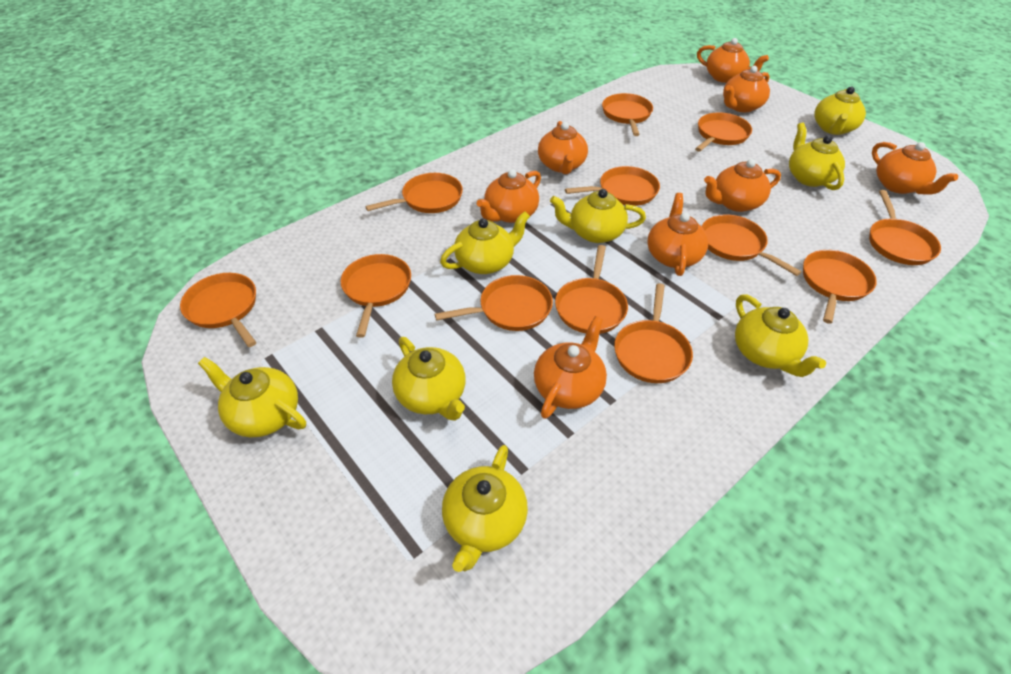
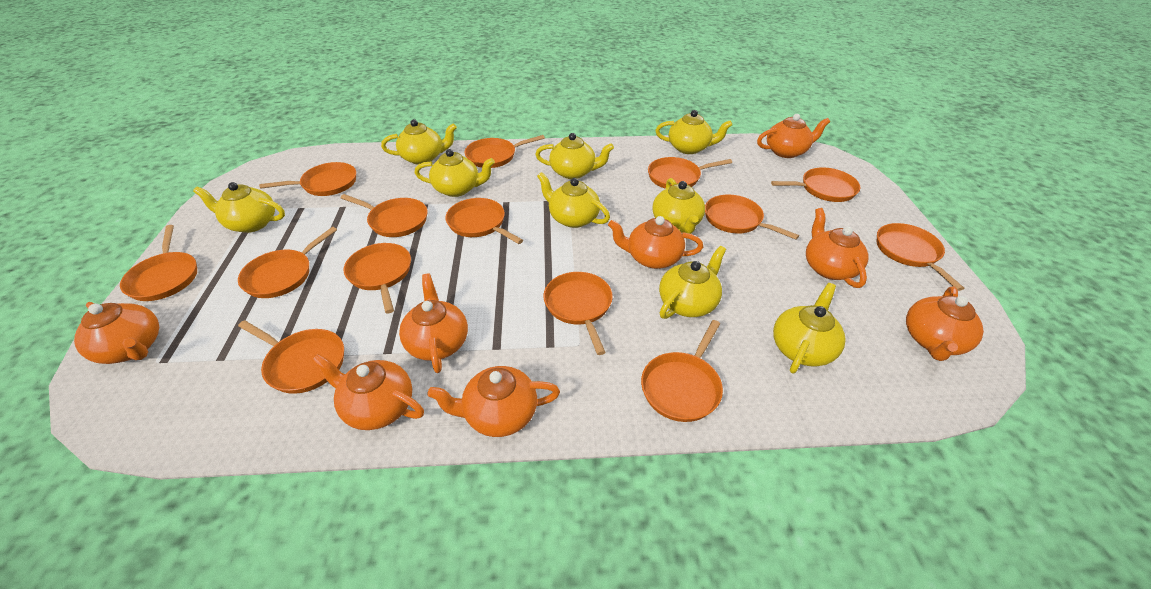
orange pan: [180,273,256,347] [341,254,411,338] [365,173,463,213] [435,275,553,331] [555,245,628,334] [565,166,660,206] [602,93,653,136] [614,283,693,383] [695,112,752,152] [701,215,801,276] [803,250,877,324] [869,190,941,265] = 12 -> [120,225,197,301] [238,227,337,298] [238,320,344,394] [259,162,356,196] [341,194,427,237] [344,243,411,313] [445,198,523,244] [465,135,545,168] [543,272,613,355] [641,320,723,422] [648,157,732,189] [705,195,799,240] [771,168,860,202] [876,223,964,291] = 14
yellow teapot: [198,357,306,437] [392,337,466,421] [440,211,530,274] [442,445,528,572] [550,189,646,243] [735,295,826,377] [789,123,845,190] [814,87,866,135] = 8 -> [193,182,285,233] [381,119,457,165] [414,149,495,197] [535,133,614,179] [537,172,610,228] [652,178,705,234] [655,110,732,154] [659,246,726,319] [773,283,845,373] = 9

